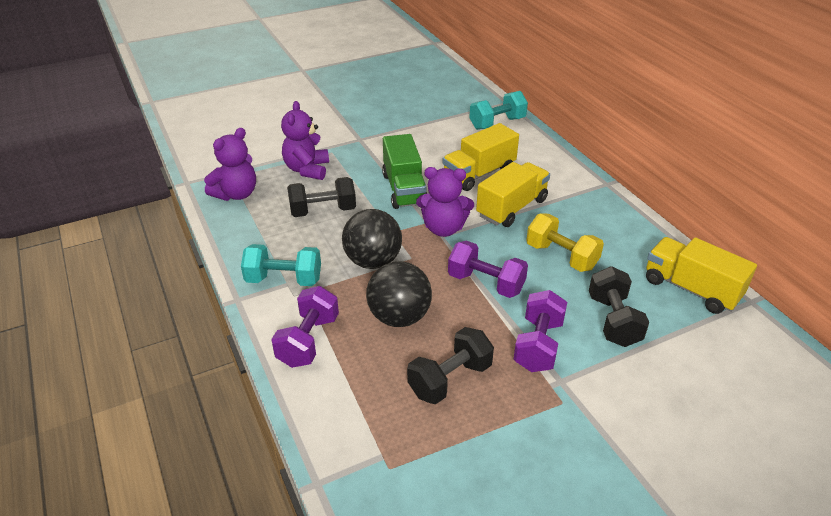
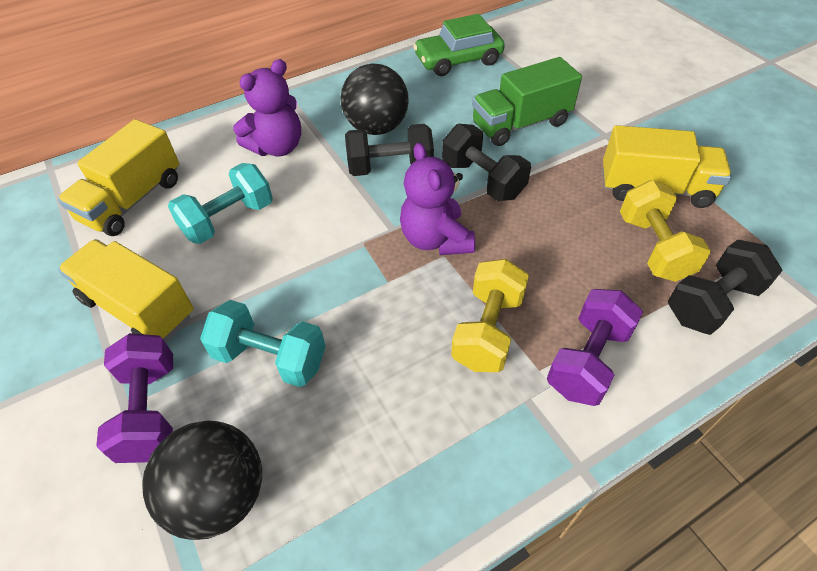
green car: none = 0 -> [413,14,505,76] = 1
purple dumbbell: [271,286,339,368] [448,241,528,298] [513,290,567,372] = 3 -> [96,333,173,463] [547,289,643,406] = 2
purple teddy bear: [204,128,256,201] [281,101,329,180] [416,167,474,237] = 3 -> [233,59,301,156] [400,143,475,255] = 2
yellow dumbbell: [526,213,604,272] = 1 -> [451,259,529,372] [620,180,711,282] = 2

